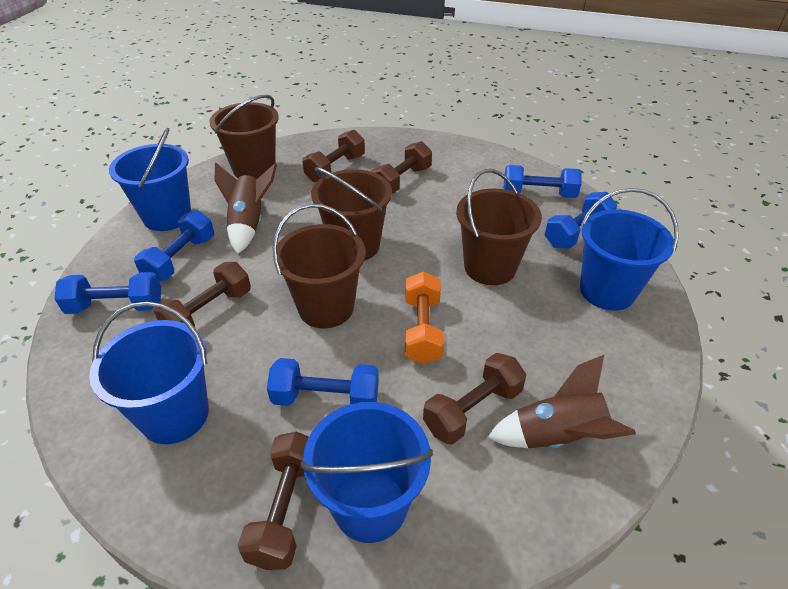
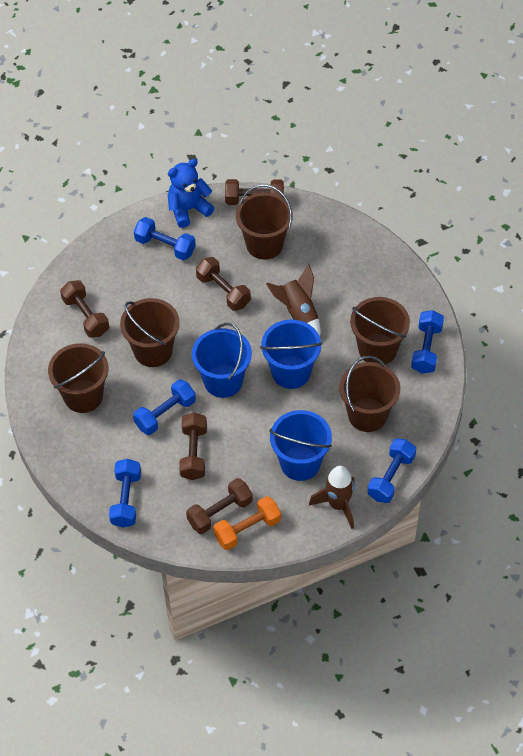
blue bucket: [89,301,209,444] [109,128,191,231] [300,402,433,543] [580,188,679,311] = 4 -> [192,323,252,398] [260,320,322,389] [269,410,332,481] = 3
blue teddy bear: none = 0 -> [167,159,214,228] = 1
brown bucket: [209,95,279,179] [273,204,365,328] [311,167,392,261] [456,169,542,285] = 4 -> [48,343,108,413] [120,298,180,367] [236,184,293,259] [339,356,400,432] [350,297,410,365] = 5

